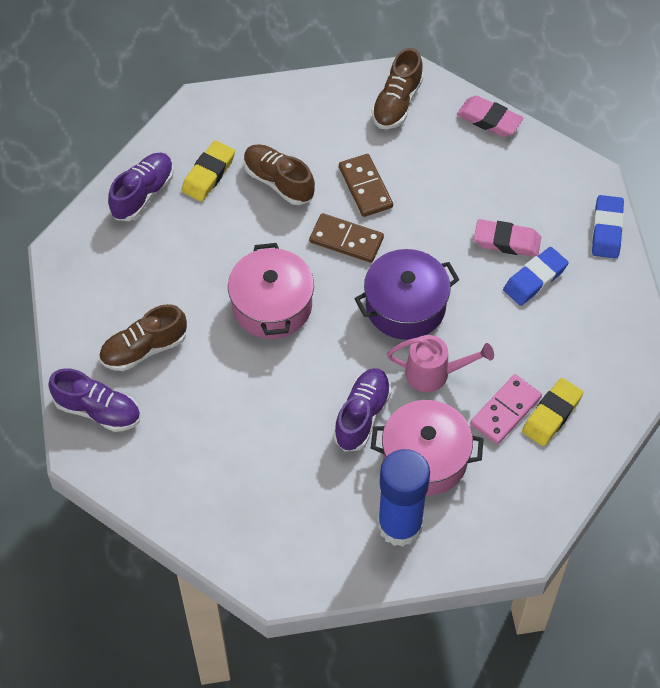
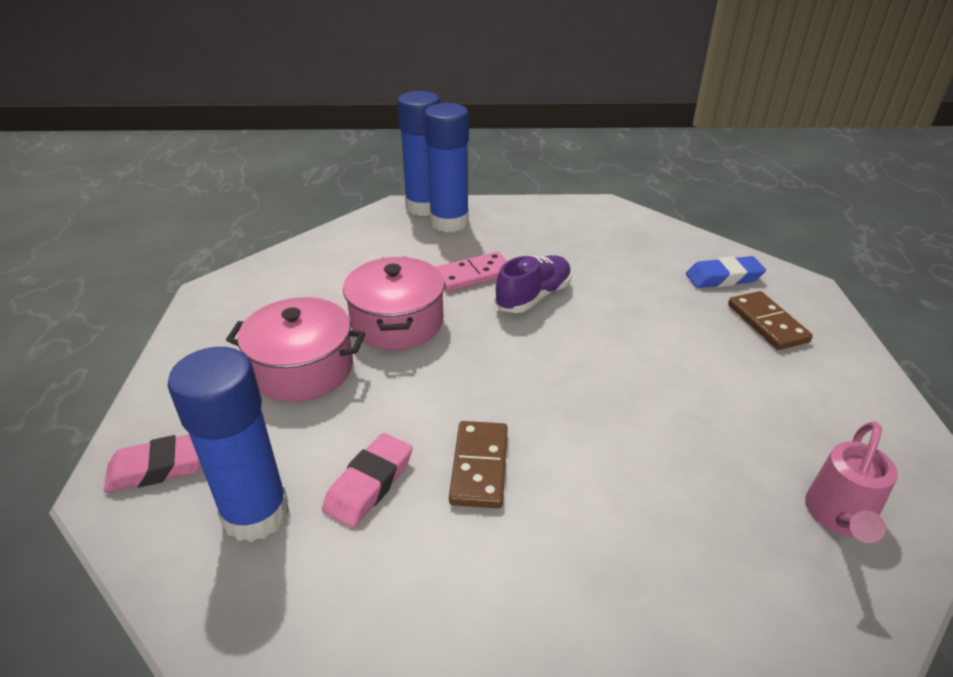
blue eraser: [503,247,568,306] [592,195,624,259] = 2 -> [686,256,766,288] = 1
blue glue stick: [378,449,430,547] = 1 -> [167,347,290,542] [397,91,440,216] [424,103,469,232] = 3
brown shoe: [99,304,187,371] [244,144,315,205] [372,48,424,129] = 3 -> none = 0
purple pot: [354,249,459,340] = 1 -> none = 0
purple shoe: [48,368,141,432] [108,153,174,221] [333,368,391,452] = 3 -> [495,255,572,313] = 1
yellow eraser: [181,140,235,202] [522,378,583,446] = 2 -> none = 0

